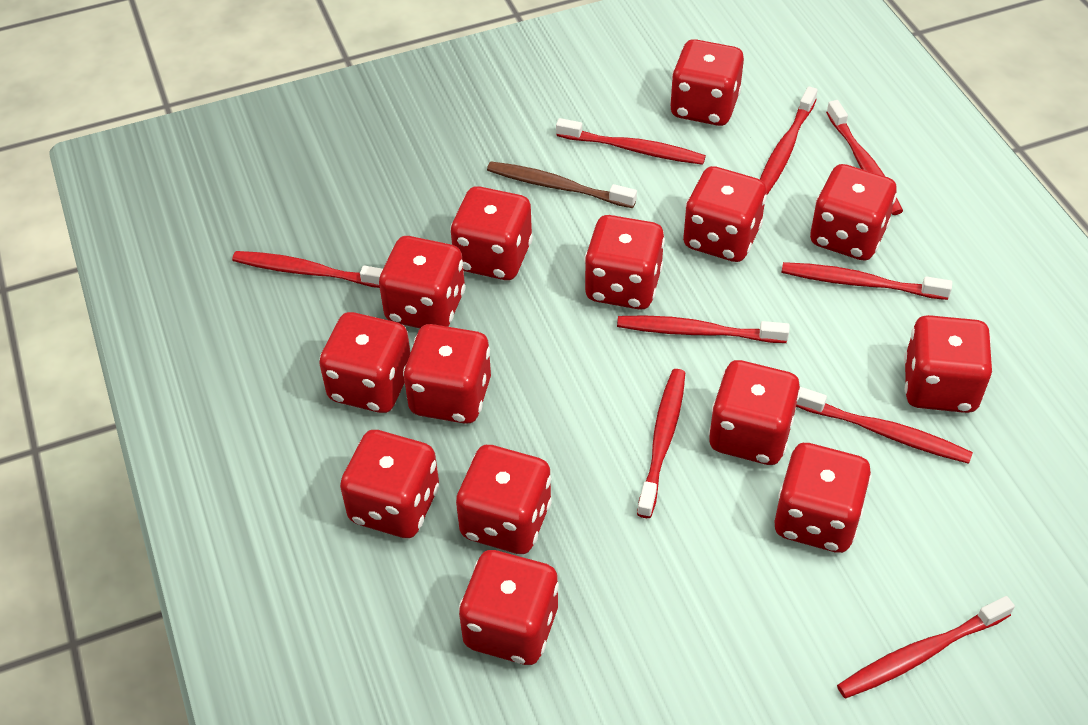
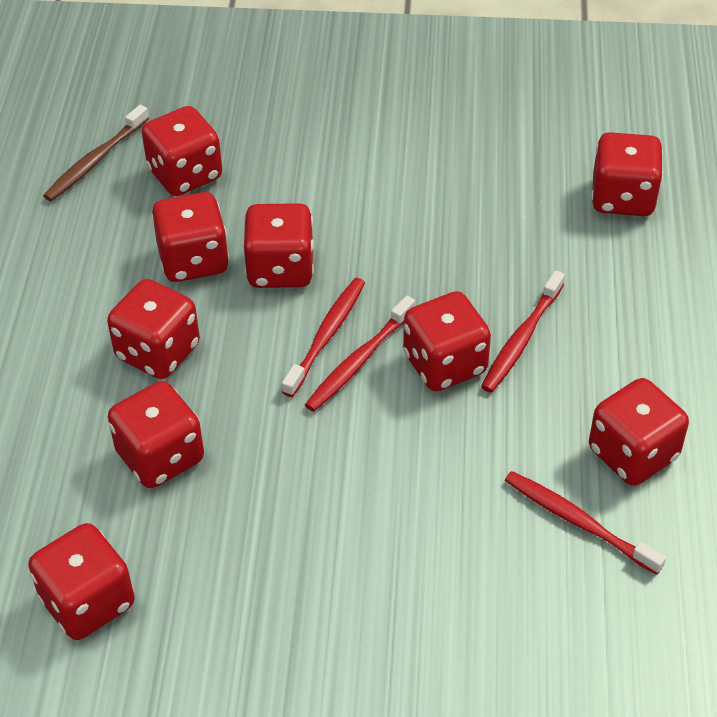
red dice: [319,312,411,413] [340,430,439,538] [379,236,465,328] [403,324,491,424] [450,186,533,280] [456,445,552,554] [459,550,559,665] [584,215,665,309] [670,39,744,126] [683,166,767,262] [708,360,801,465] [775,443,872,553] [810,164,897,261] [904,315,992,413] = 14 -> [28,523,135,640] [107,279,200,379] [108,381,204,488] [142,106,222,196] [151,192,229,282] [244,203,314,288] [403,291,491,391] [589,378,689,486] [591,132,663,216] = 9
red toothbrush: [232,251,383,288] [556,118,706,165] [617,315,790,343] [637,369,685,518] [760,86,818,195] [782,262,952,300] [796,387,973,464] [826,100,903,215] [837,596,1015,698] = 9 -> [282,278,365,397] [305,296,415,412] [481,270,565,393] [505,471,666,575] = 4

